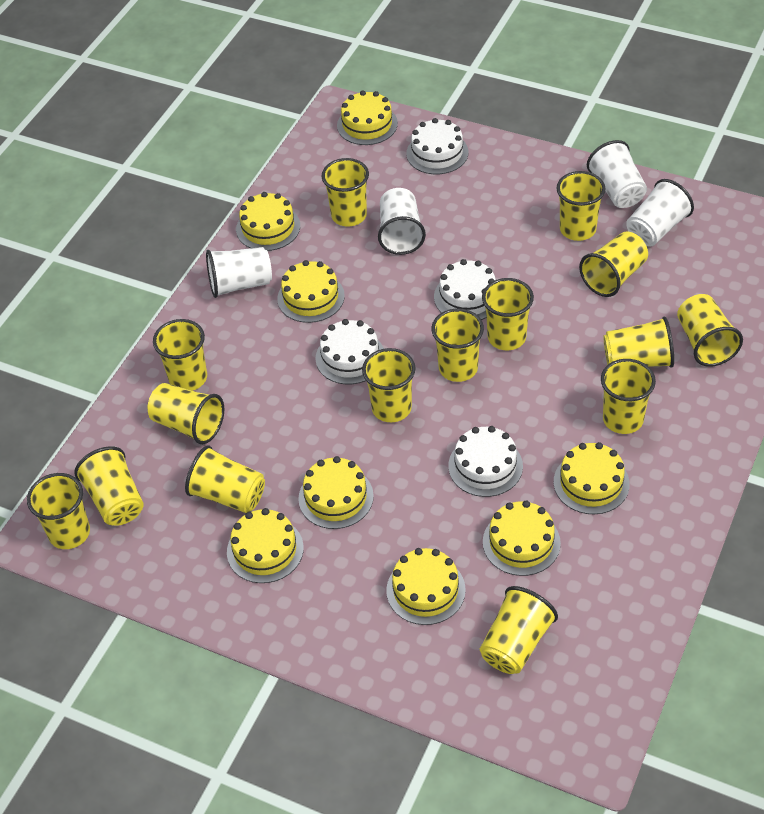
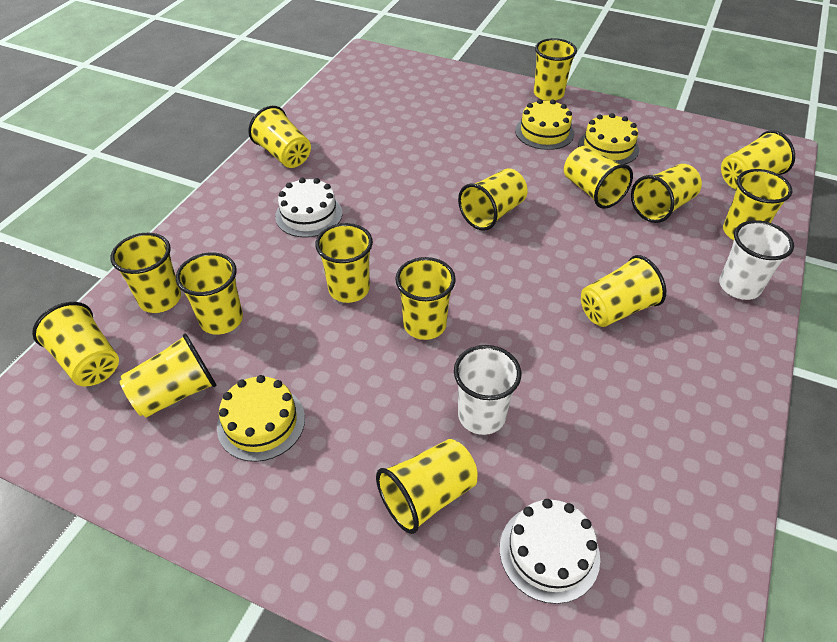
white cake: [315,319,384,384] [406,118,468,174] [434,259,496,320] [448,426,523,497] = 4 -> [275,178,342,238] [500,499,600,604] = 2
white cup: [206,247,272,298] [378,188,426,255] [587,140,647,208] [626,179,694,247] = 4 -> [454,345,521,435] [719,220,794,300] = 2
yellow cake: [227,508,304,583] [236,192,300,251] [277,260,345,323] [298,456,374,529] [337,91,398,145] [386,548,466,625] [483,500,561,576] [554,442,630,514] = 8 -> [217,375,305,462] [515,99,574,150] [578,113,639,164] = 3

